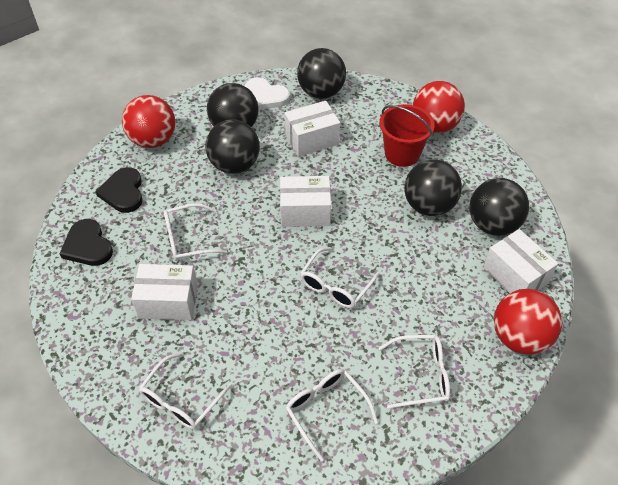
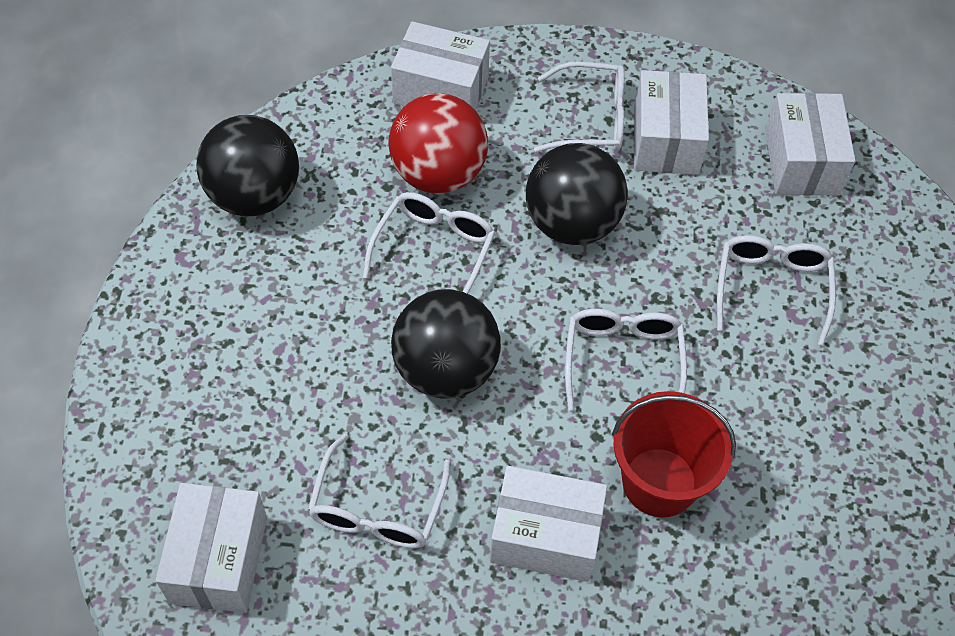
black ball: [205,119,260,174] [207,83,258,127] [297,48,346,99] [405,159,462,216] [470,178,529,236] = 5 -> [196,115,299,216] [391,289,501,399] [526,143,628,245] = 3
black heart: [60,219,113,266] [95,167,143,213] = 2 -> none = 0
red ball: [122,95,175,148] [413,81,465,133] [494,289,562,354] = 3 -> [388,93,488,194] = 1
white box: [131,264,198,320] [280,176,331,227] [285,101,340,157] [483,229,558,293] = 4 -> [155,483,267,613] [391,21,490,110] [490,466,607,582] [634,70,709,175] [765,93,855,195] = 5
white heart: [245,77,290,110] = 1 -> none = 0

